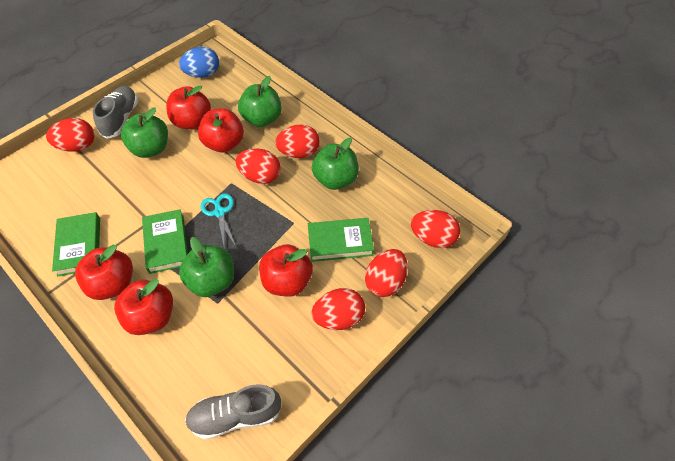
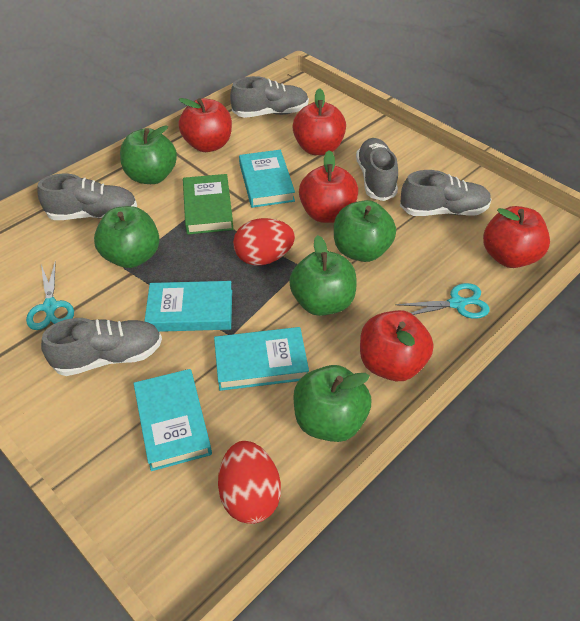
blue egg: [179,47,219,78] = 1 -> none = 0
green apple: [121,108,168,158] [179,237,234,297] [238,76,282,127] [312,138,359,190] = 4 -> [94,206,160,268] [120,125,177,184] [289,235,357,316] [293,365,371,442] [334,200,396,262] = 5
green book: [52,212,100,277] [142,209,188,274] [308,218,374,262] = 3 -> [183,174,234,234] = 1
grey shoe: [93,86,138,139] [185,384,282,440] = 2 -> [37,174,137,220] [41,318,162,376] [230,76,309,118] [356,138,398,201] [400,170,492,216] = 5
red egg: [46,118,95,152] [235,148,281,184] [275,124,320,158] [311,288,365,330] [365,249,408,297] [411,210,460,248] = 6 -> [218,441,281,524] [233,218,295,265] = 2
turquoise book: none = 0 -> [133,369,212,471] [144,281,232,332] [214,327,309,391] [239,150,295,208] = 4
turquoise scissors: [201,193,235,249] = 1 -> [26,260,74,330] [395,283,490,319] = 2

